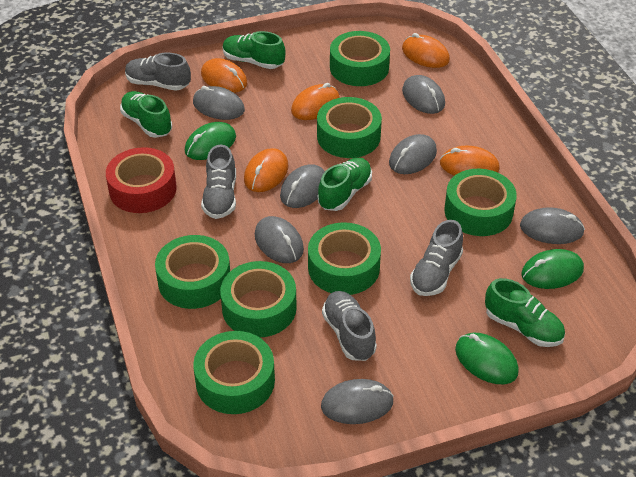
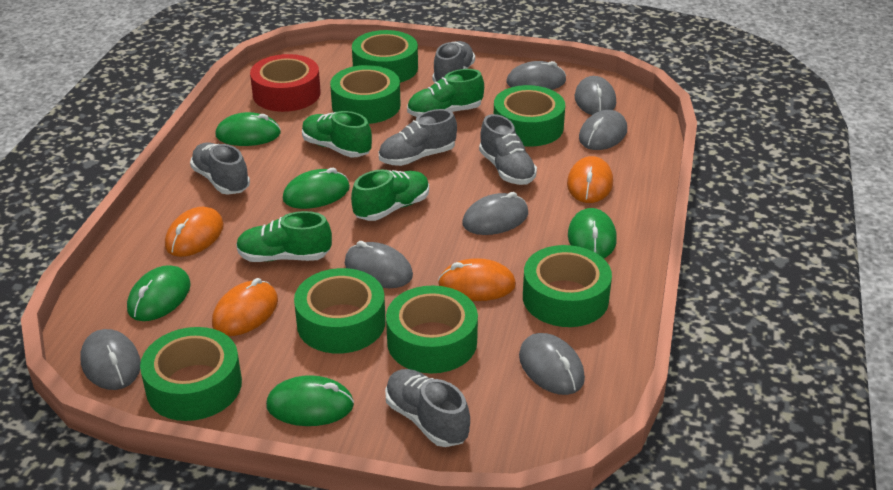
green mouse: [185,122,236,160] [455,333,519,384] [521,249,584,289] = 3 -> [127,265,191,321] [215,112,281,146] [266,375,354,426] [283,168,350,209] [568,208,617,258] = 5
grey shoe: [125,52,191,91] [201,145,236,219] [322,291,377,361] [410,220,463,296] = 4 -> [190,143,250,195] [379,109,457,166] [385,369,470,447] [432,41,475,83] [479,114,537,185] = 5
orange mouse: [201,58,248,93] [244,148,288,192] [291,83,340,120] [402,33,450,68] [440,146,500,176] = 5 -> [165,207,224,257] [212,278,278,336] [438,258,516,301] [567,156,613,203] = 4

